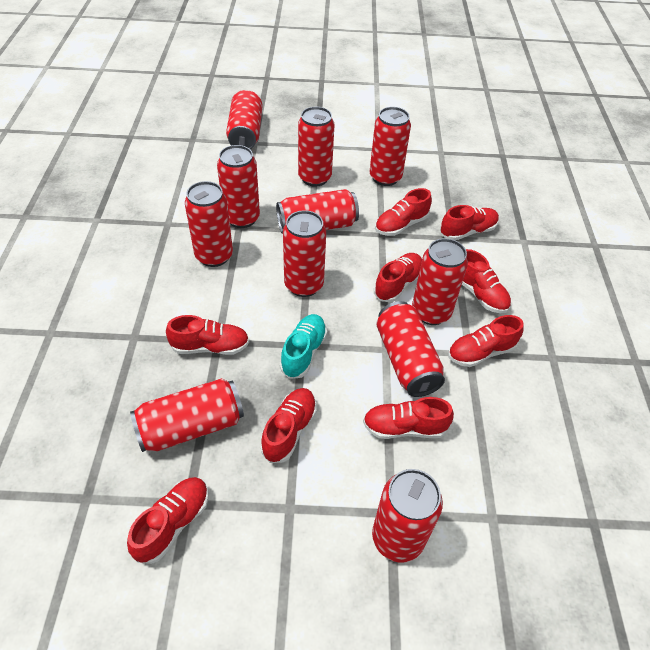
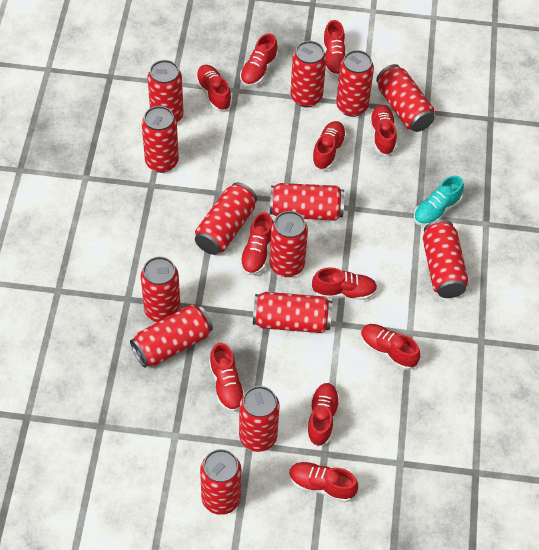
red can: [130,378,244,452] [185,181,233,267] [217,145,260,228] [226,90,263,149] [276,189,359,234] [283,210,326,297] [298,107,334,187] [370,107,411,186] [372,469,443,563] [376,301,445,397] [412,238,468,325] = 11 -> [130,304,213,368] [141,257,180,322] [142,106,179,173] [148,60,183,123] [195,182,257,255] [200,449,242,515] [239,386,280,452] [253,292,332,333] [270,183,344,221] [270,211,308,277] [290,41,326,107] [336,50,374,117] [376,64,435,132] [423,220,469,298] = 14
red shoe: [127,477,209,564] [166,315,249,355] [260,388,317,463] [363,397,454,439] [374,253,422,302] [375,188,432,236] [440,205,499,240] [448,315,524,367] [462,249,511,313] = 9 -> [196,65,232,111] [209,343,245,412] [240,33,278,87] [240,212,273,275] [289,462,358,503] [306,383,340,447] [311,121,347,170] [312,267,377,300] [323,20,346,77] [361,324,420,370] [369,105,397,156] = 11

